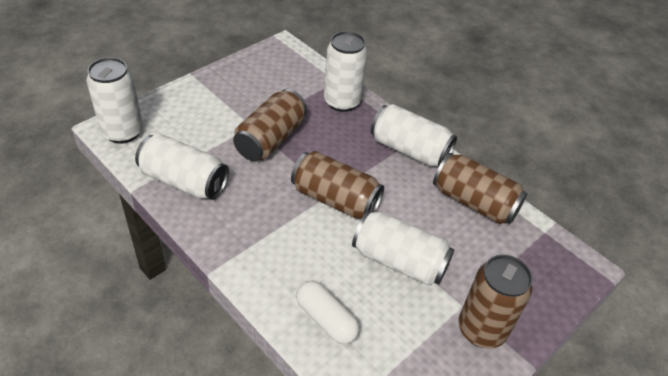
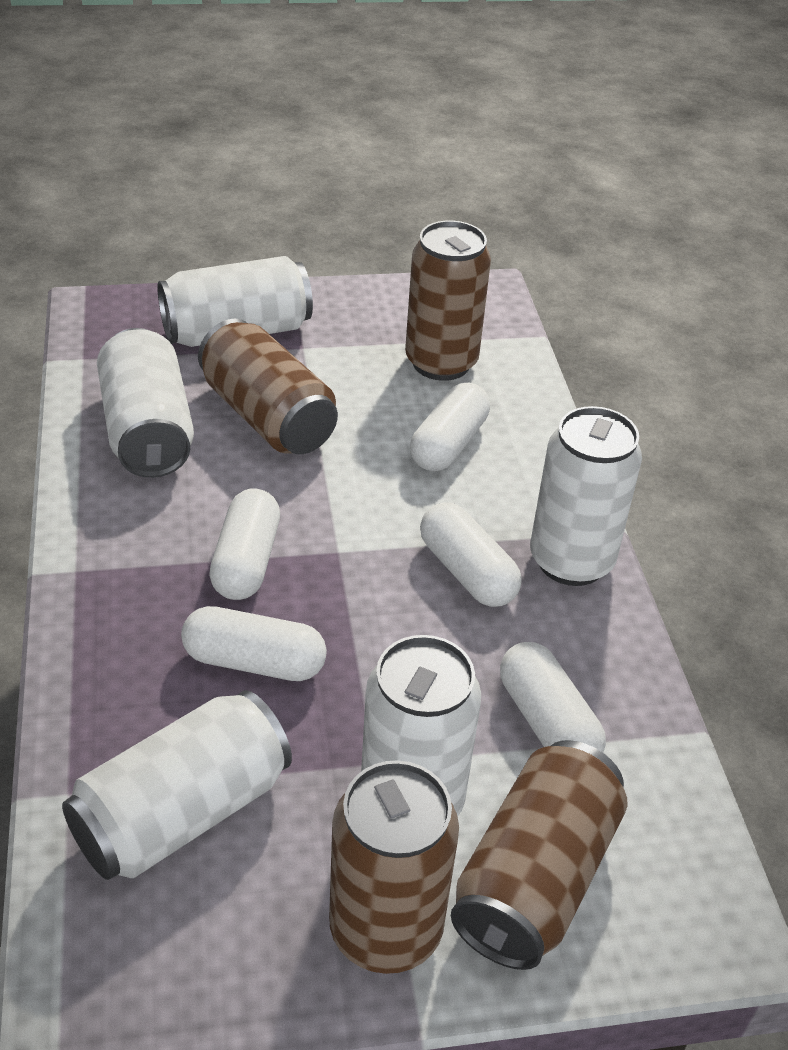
white capsule: [296,281,359,344] = 1 -> [181,606,327,681] [209,489,280,600] [410,383,490,471] [420,502,522,607] [500,642,606,752] = 5

